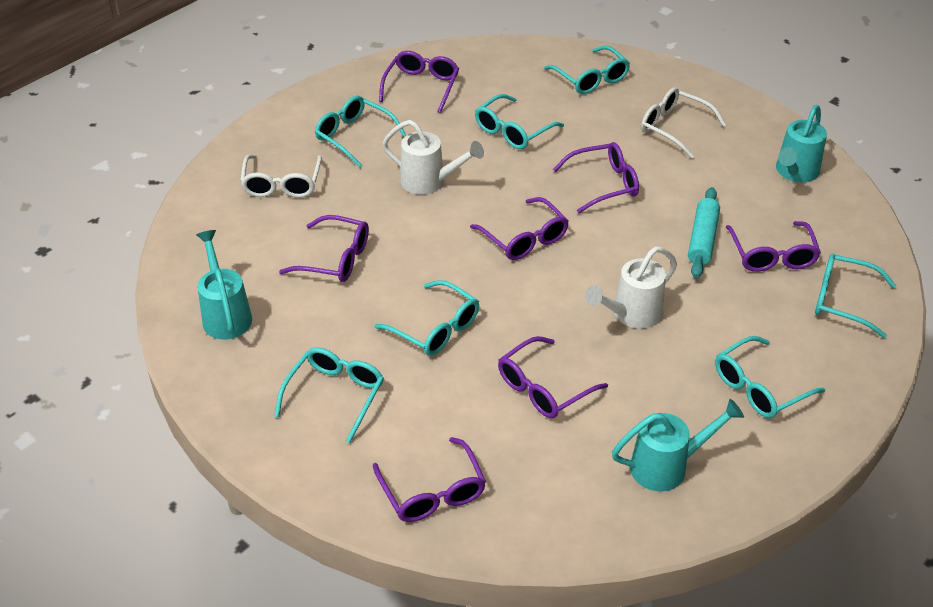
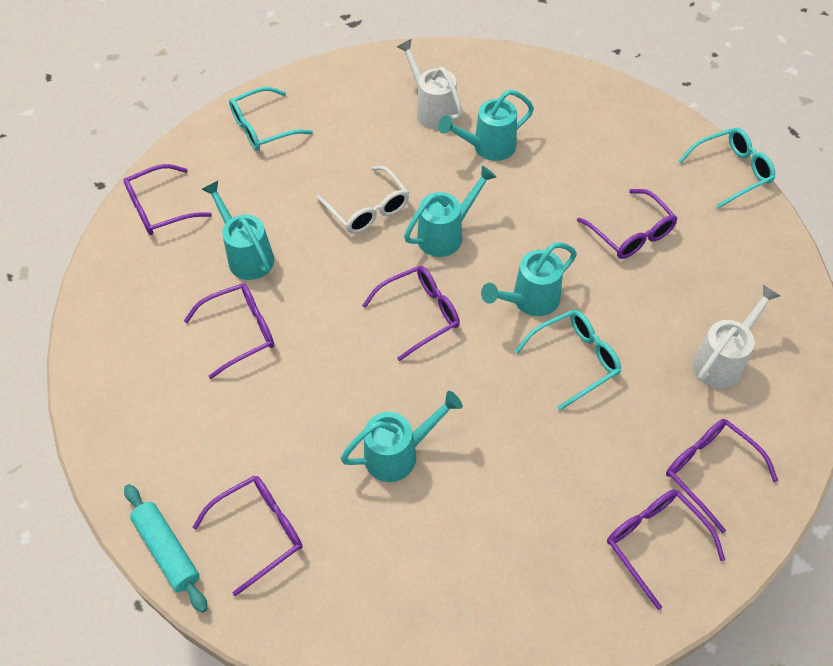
turquoise glasses: [274,347,384,443] [315,96,406,168] [374,280,479,356] [475,94,564,149] [544,45,630,94] [715,336,825,418] [815,254,896,338] = 7 -> [229,87,313,151] [515,310,621,410] [679,128,775,209] = 3
turquoise watering can: [196,230,252,339] [612,399,744,491] [776,105,827,182] = 3 -> [201,181,274,280] [341,391,463,482] [404,166,496,257] [438,89,534,161] [481,242,577,316] = 5
white glasses: [240,155,322,198] [641,87,726,158] = 2 -> [316,166,409,234] = 1

